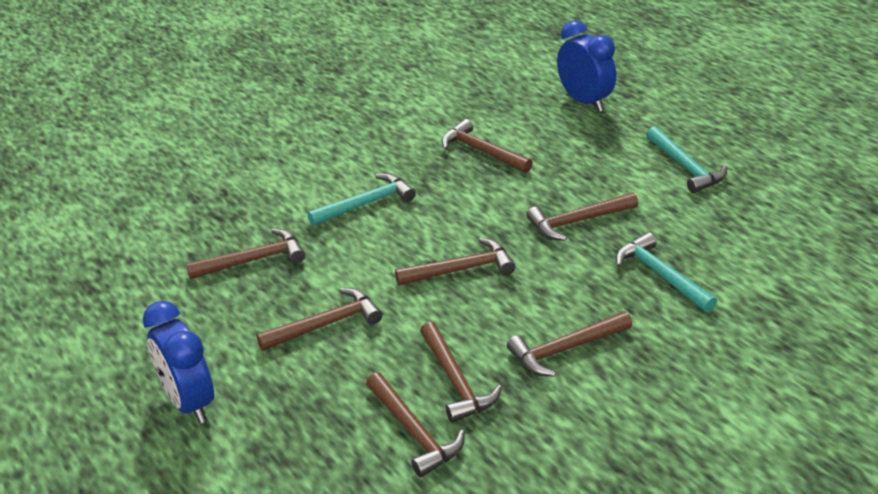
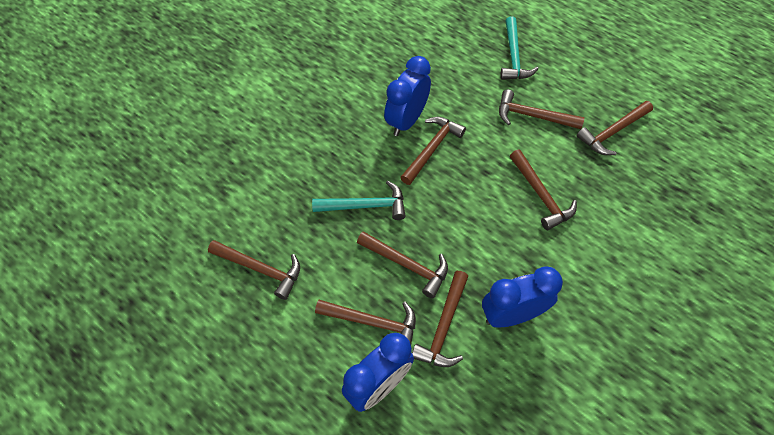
blue clock: [143,301,214,423] [557,20,616,112] = 2 -> [342,333,414,412] [384,56,431,136] [482,266,563,328] = 3
turquoise hammer: [307,173,416,226] [616,232,717,312] [646,126,727,193] = 3 -> [312,181,406,220] [500,17,539,80] = 2

